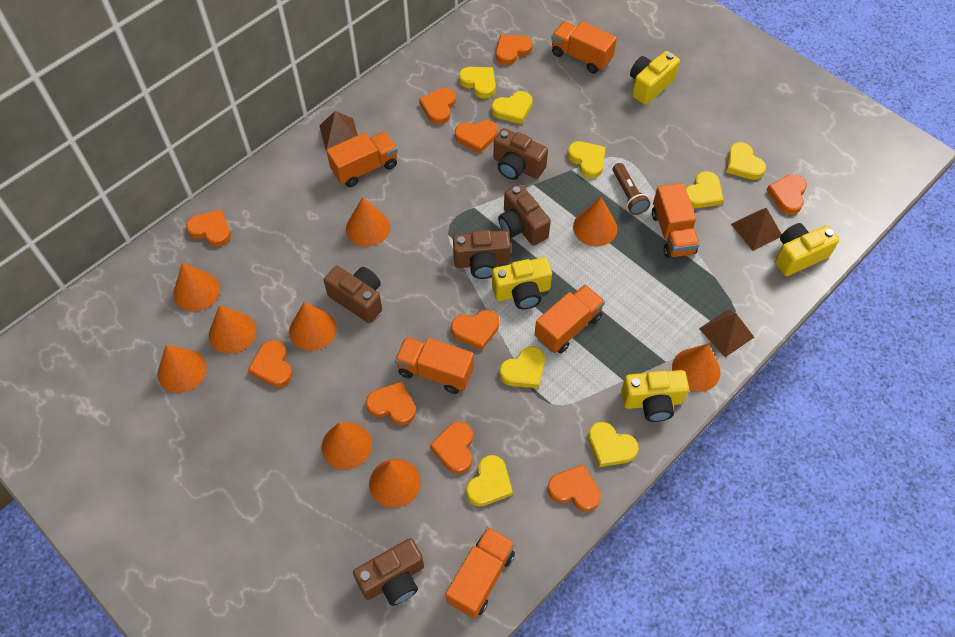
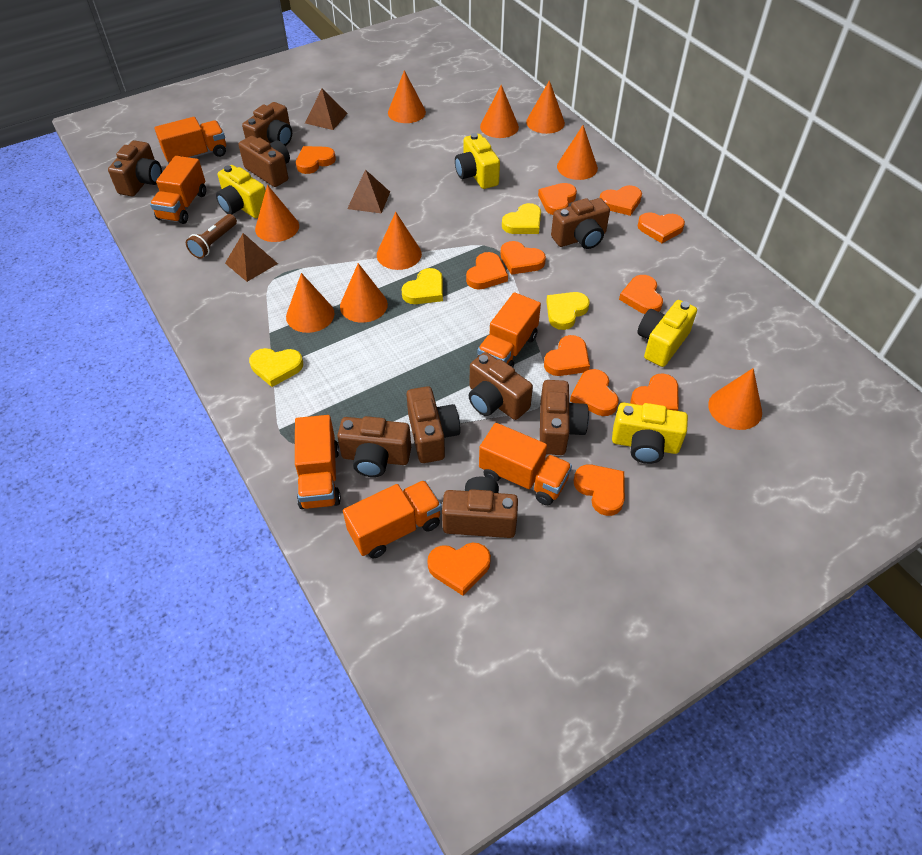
brown camera: [324,266,382,323] [353,538,424,606] [453,230,511,279] [493,128,548,180] [498,184,551,246] = 5 -> [108,140,162,196] [239,136,290,187] [242,102,292,146] [337,416,411,477] [406,386,460,463] [442,477,518,538] [469,352,533,420] [540,380,589,455] [551,198,610,249] = 9
orange heart: [186,209,231,247] [248,340,292,387] [366,381,416,425] [419,88,456,125] [430,421,473,474] [451,310,499,351] [455,120,498,153] [496,35,533,65] [547,464,601,512] [766,174,807,214] = 10 -> [296,146,336,174] [427,543,491,596] [466,252,508,290] [500,241,546,275] [538,183,577,215] [544,335,590,376] [570,369,619,416] [574,465,625,516] [600,185,642,216] [619,275,663,314] [630,373,678,411] [638,212,685,243] = 12
yellow heart: [459,67,496,99] [466,455,513,506] [491,91,533,124] [499,346,545,388] [567,141,605,178] [588,422,639,467] [686,171,723,208] [726,142,766,180] = 8 -> [249,348,303,387] [402,268,443,304] [502,203,541,234] [546,292,589,330] = 4

